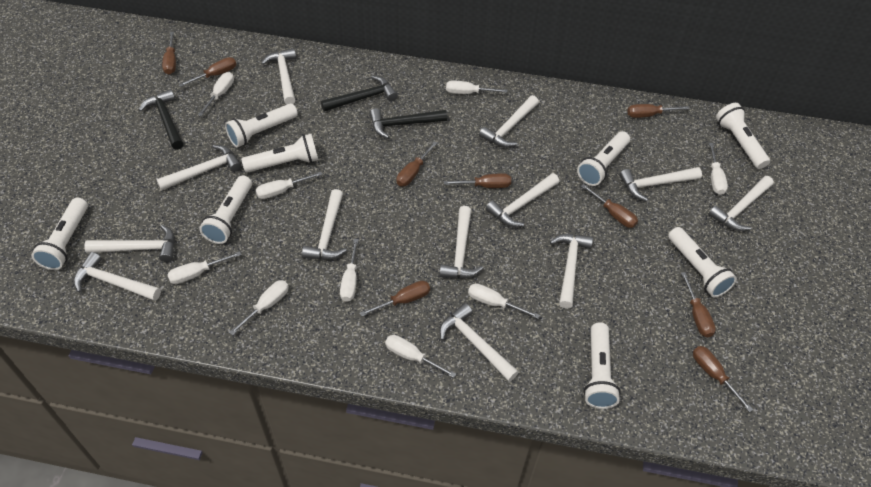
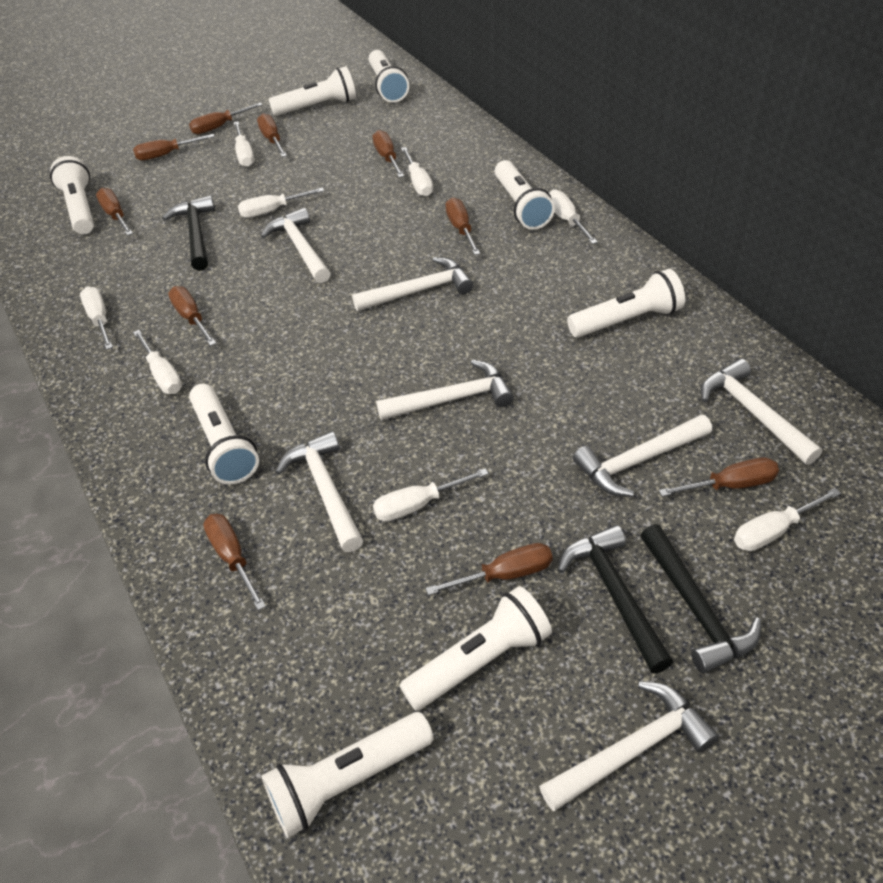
brown screwdriver: [162,32,176,74] [179,57,236,87] [360,281,430,316] [397,141,437,186] [444,173,511,188] [581,184,638,228] [627,104,689,118] [681,272,716,337] [693,346,753,412] = 9 -> [96,188,133,236] [133,134,214,160] [168,286,216,346] [189,102,263,134] [203,514,266,610] [257,113,287,157] [373,130,404,178] [426,543,553,595] [445,197,480,255] [659,457,779,497] = 10
white hammer: [74,252,161,301] [84,224,175,262] [156,145,242,191] [261,48,296,104] [302,189,347,260] [439,206,484,278] [440,303,519,382] [479,95,539,147] [486,173,559,227] [550,234,593,309] [619,167,702,201] [708,176,774,231] = 12 -> [261,208,331,283] [276,431,363,552] [352,257,473,311] [376,359,514,420] [539,681,719,811] [573,415,712,497] [701,359,822,465] = 7
white screwdriver: [167,251,241,284] [198,72,234,116] [229,280,289,335] [256,172,322,199] [340,239,359,302] [385,335,456,378] [446,80,507,94] [468,283,540,319] [709,143,728,195] = 9 -> [80,286,113,350] [133,330,182,394] [233,121,255,167] [238,187,324,218] [373,468,489,522] [401,147,433,196] [549,189,598,244] [734,488,841,551] = 8

